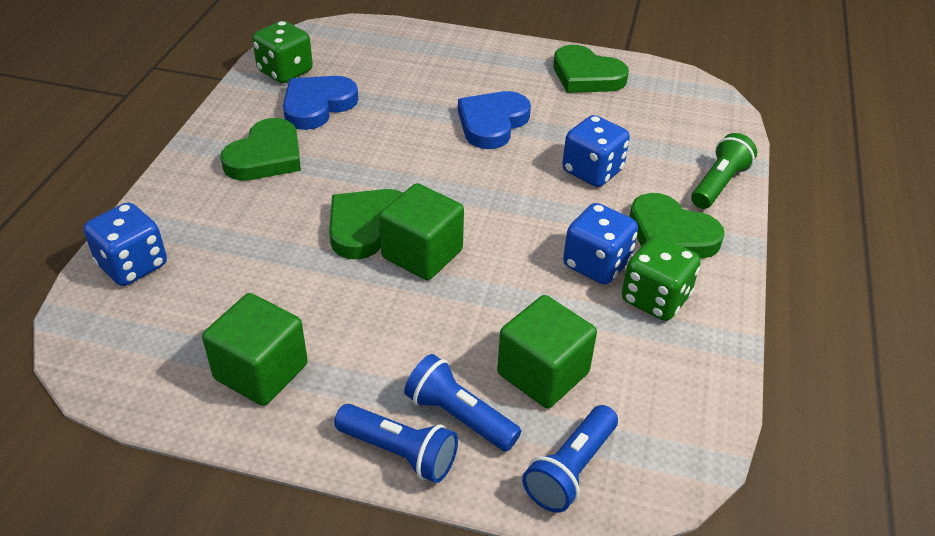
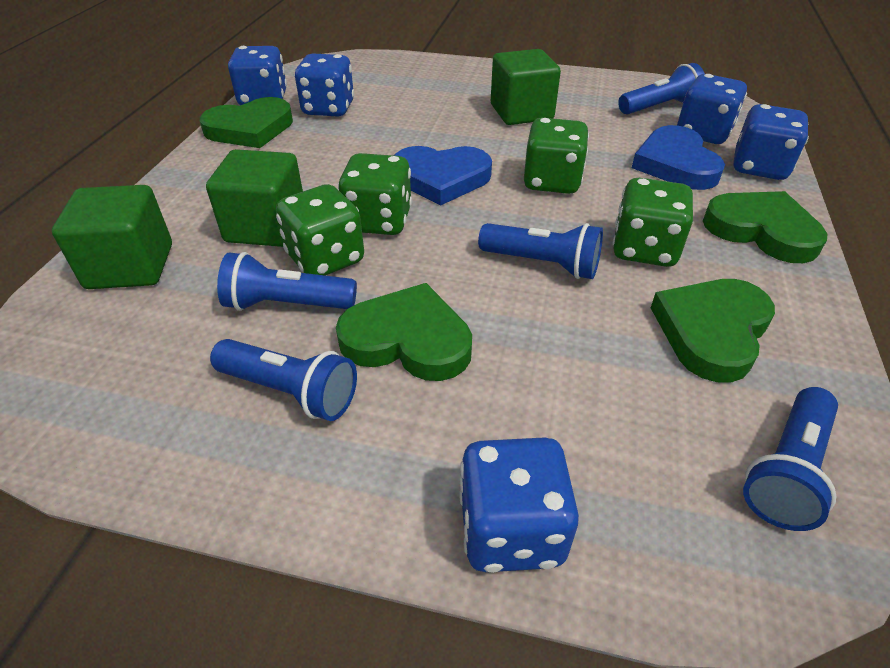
blue dice: [83,202,167,286] [562,115,630,187] [563,203,638,285] = 3 -> [228,46,287,105] [294,53,354,117] [459,437,579,573] [677,74,747,144] [734,104,809,180] = 5
blue flashlight: [334,404,458,483] [404,354,521,452] [522,405,618,513] = 3 -> [210,339,357,421] [217,252,357,311] [478,223,603,279] [618,63,705,114] [743,387,838,531] = 5
green dice: [252,21,313,83] [622,236,701,321] = 2 -> [276,184,364,276] [338,153,412,235] [524,118,589,194] [612,178,693,267] = 4
green flashlight: [691,133,757,209] = 1 -> none = 0

